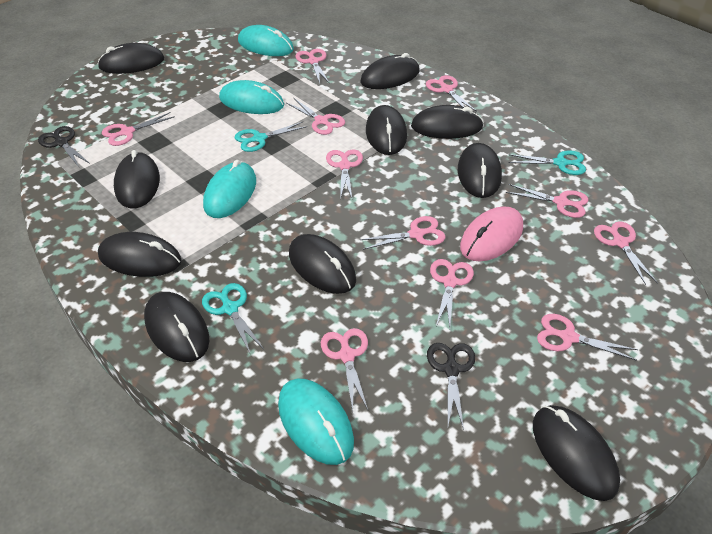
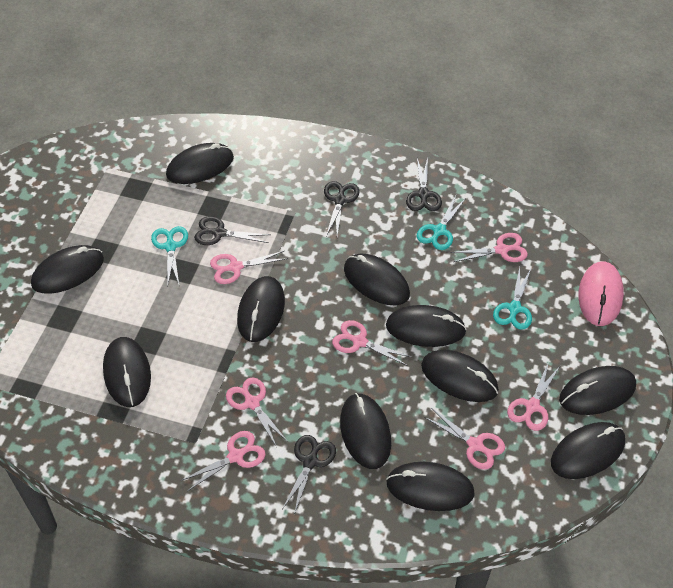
black mouse: [97,43,164,74] [98,232,182,277] [114,150,160,209] [144,292,209,362] [289,234,356,294] [360,53,420,89] [366,105,407,155] [411,105,484,139] [458,143,502,198] [533,405,620,501] = 10 -> [31,245,104,294] [103,337,151,407] [166,143,234,184] [237,276,285,342] [340,393,391,469] [344,254,410,305] [386,305,467,347] [386,462,475,511] [421,350,499,402] [551,422,625,479] [559,366,636,415] = 11
black scissors: [38,126,90,167] [427,343,475,430] = 2 -> [194,216,271,245] [282,435,336,515] [324,181,360,236] [406,158,442,211] = 4
pink scissors: [102,112,175,146] [286,98,345,135] [295,49,330,84] [321,328,368,411] [326,149,363,199] [360,216,445,250] [426,75,477,112] [430,259,474,328] [506,184,588,218] [537,314,638,361] [594,221,658,285] = 11 -> [181,431,266,491] [210,251,288,284] [226,377,288,447] [332,320,413,366] [424,408,505,470] [450,233,528,262] [507,362,560,431] = 7
turquoise mouse: [203,160,256,218] [219,80,284,114] [238,25,294,56] [278,379,354,465] = 4 -> none = 0

